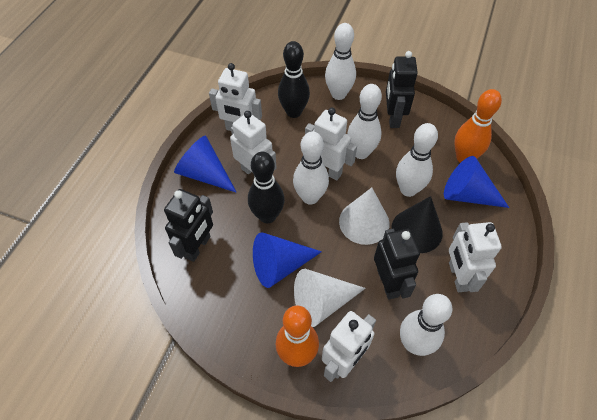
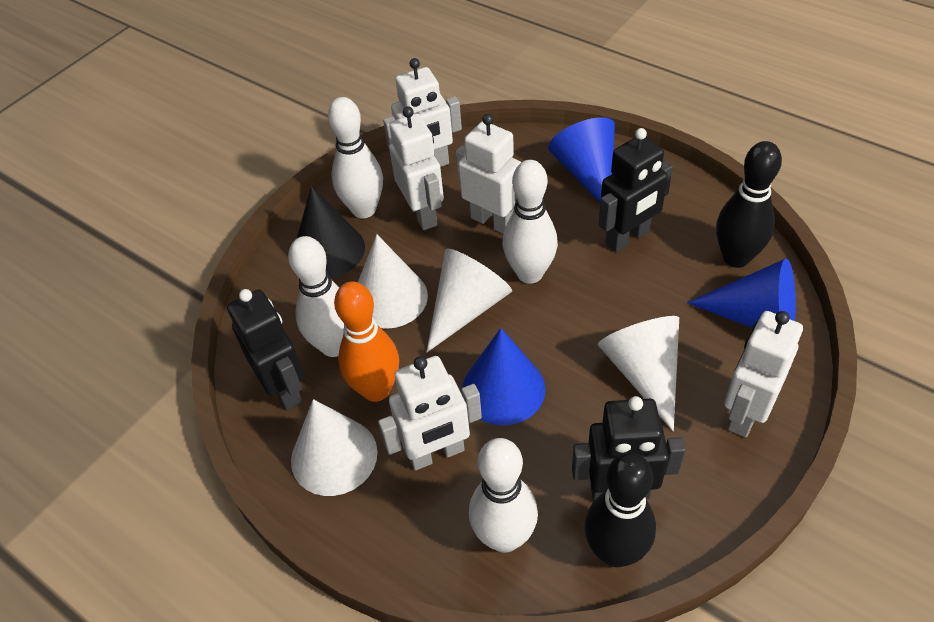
orange bowling pin: [276,306,319,367] [454,89,502,163] = 2 -> [334,281,399,402] = 1
white bowling pin: [293,131,329,205] [325,23,356,100] [347,84,382,159] [396,123,438,197] [400,294,453,356] = 5 -> [288,236,344,357] [328,97,383,218] [469,438,538,553] [503,160,558,284] = 4
white cone: [294,269,366,327] [339,188,389,245] = 2 -> [291,399,378,496] [358,234,428,329] [426,249,512,352] [598,316,679,431] = 4

